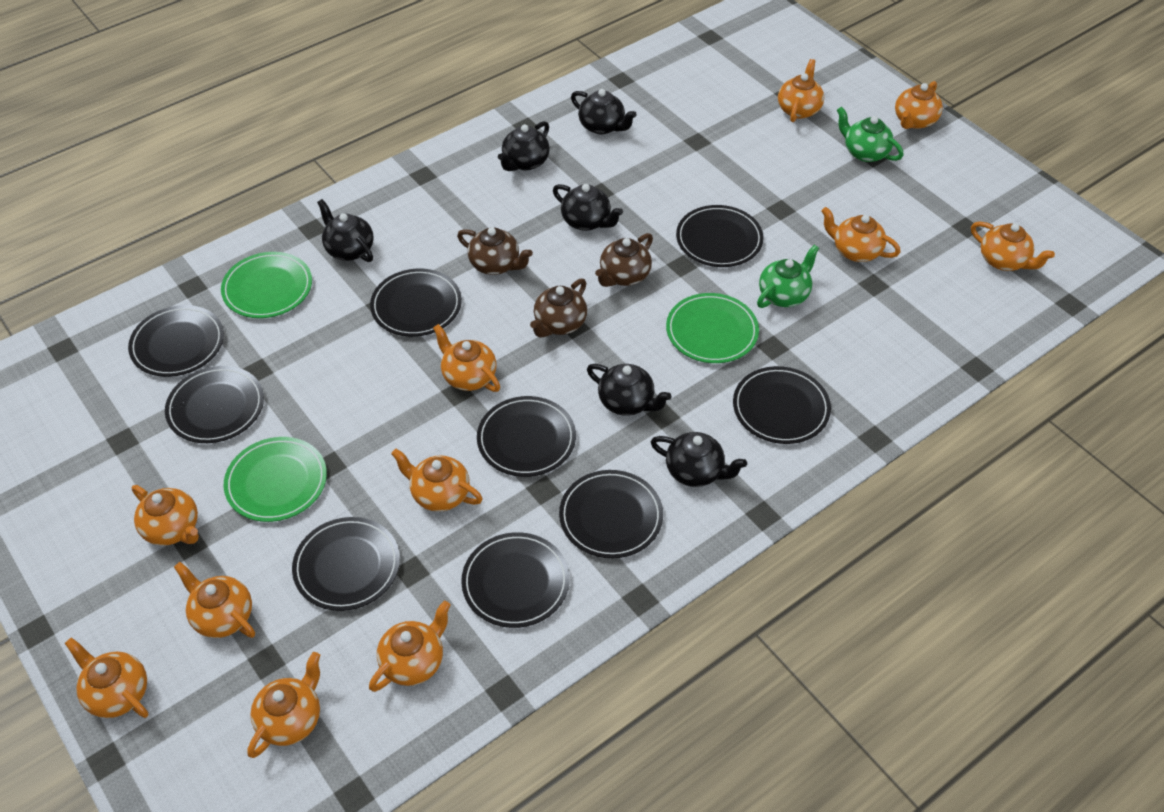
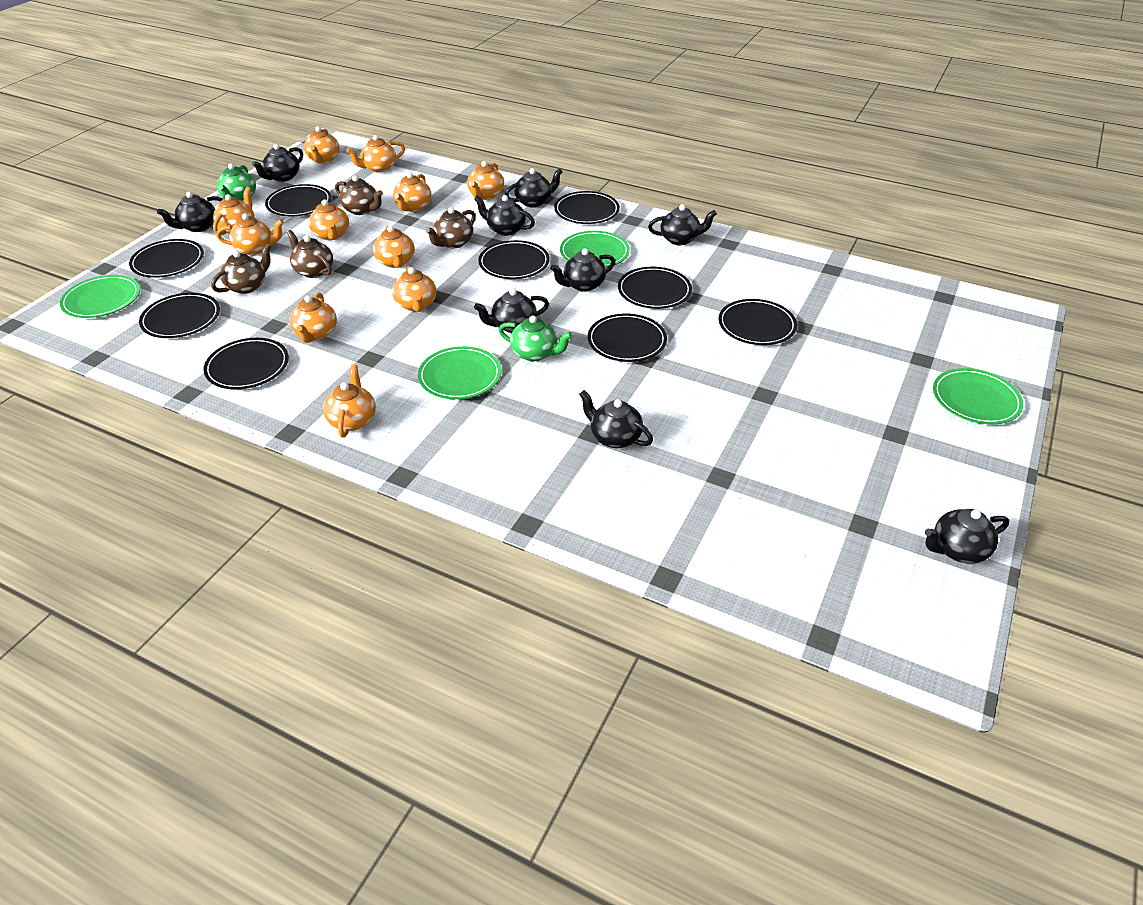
black teapot: [317,199,374,262] [498,121,550,171] [553,184,623,231] [571,89,637,134] [587,364,671,416] [651,432,747,487] = 6 -> [157,192,222,232] [252,144,303,182] [474,195,535,236] [474,288,549,333] [505,168,563,208] [551,248,615,292] [579,390,653,448] [648,204,717,245] [925,509,1009,564] = 9
brown teapot: [457,227,533,275] [530,279,587,338] [595,233,653,287] = 3 -> [211,244,271,294] [287,230,333,278] [335,175,383,215] [426,207,476,248] = 4
green plate: [221,252,312,318] [224,437,327,522] [666,293,759,363] = 3 -> [60,275,140,318] [418,346,501,399] [560,231,630,268] [933,368,1024,425] = 4

